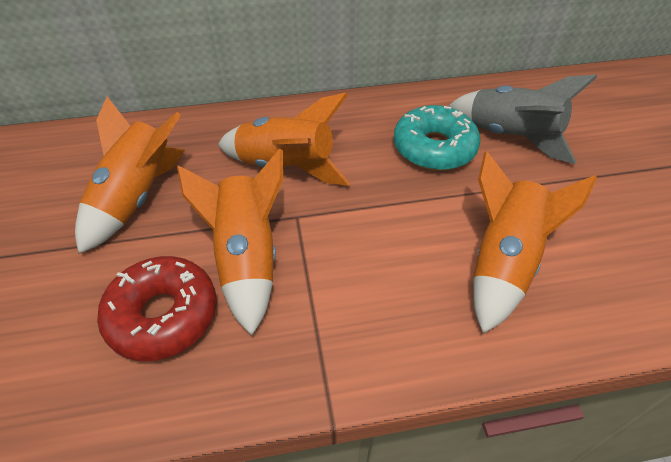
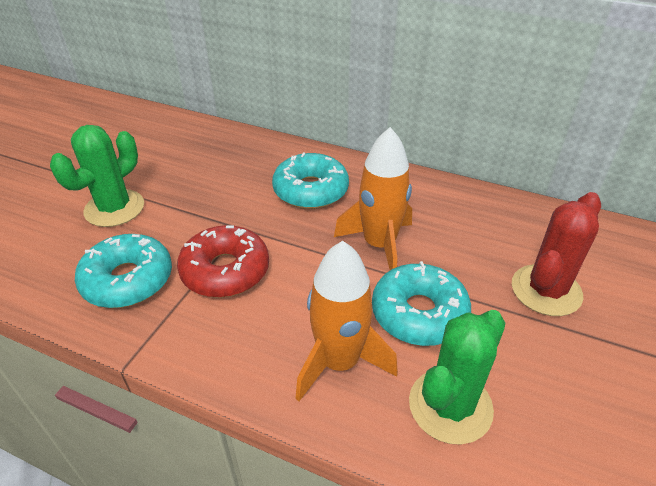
green cactus: none = 0 -> [50,125,144,227] [409,310,505,445] = 2
grey rocket: [449,75,597,164] = 1 -> none = 0
orange rocket: [75,97,185,254] [177,149,283,336] [218,93,350,186] [473,151,597,334] = 4 -> [296,241,398,401] [334,127,412,270] = 2
red cactus: none = 0 -> [512,192,601,316] = 1
turquoise donut: [394,105,480,171] = 1 -> [75,234,172,308] [272,152,349,209] [372,261,471,346] = 3

